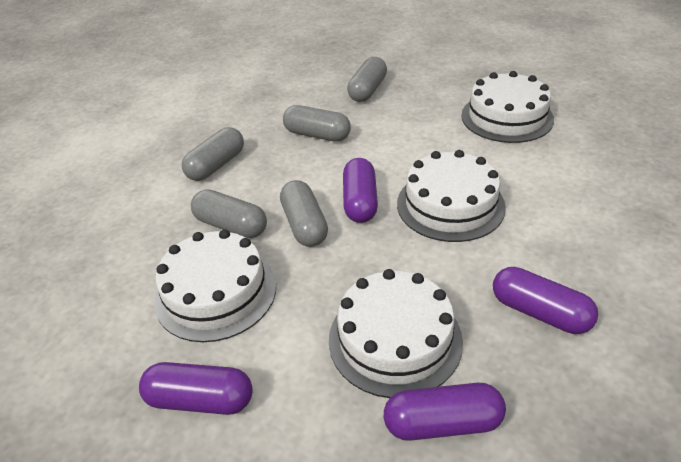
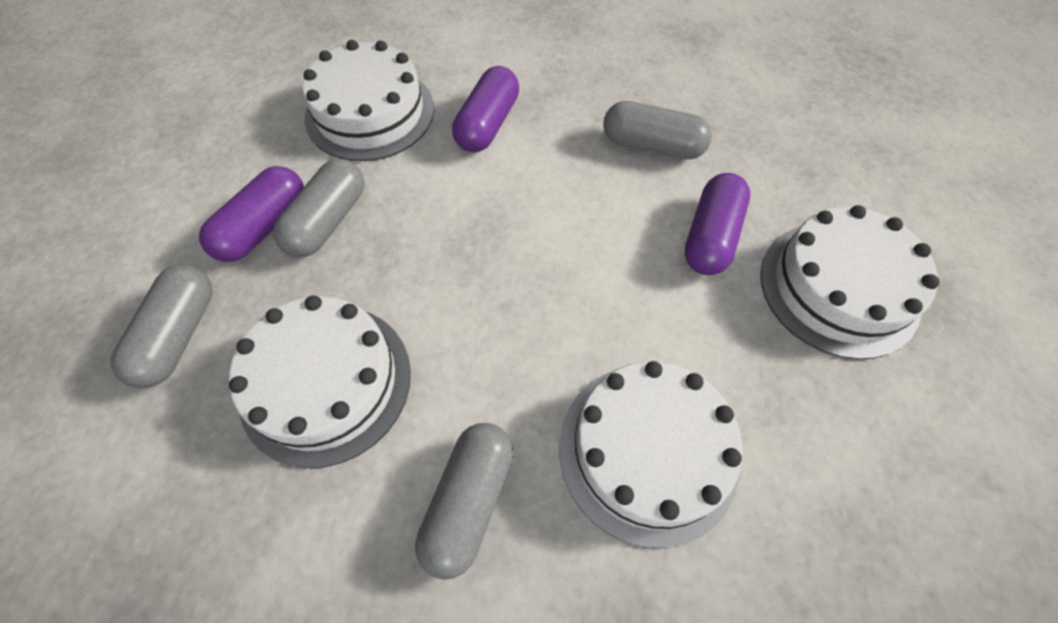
grey capsule: [182,127,244,181] [191,189,267,238] [280,180,328,247] [283,105,351,142] [347,57,387,102] = 5 -> [111,265,212,388] [273,159,364,258] [415,423,513,580] [603,101,712,159] = 4
purple capsule: [139,362,253,415] [343,158,378,223] [384,383,506,441] [493,267,598,334] = 4 -> [199,166,304,262] [452,66,519,152] [684,173,750,275] = 3

